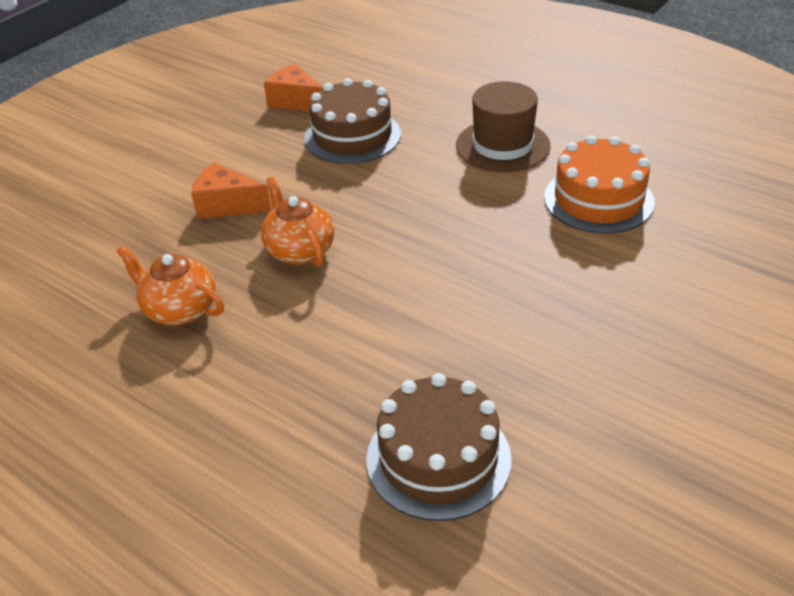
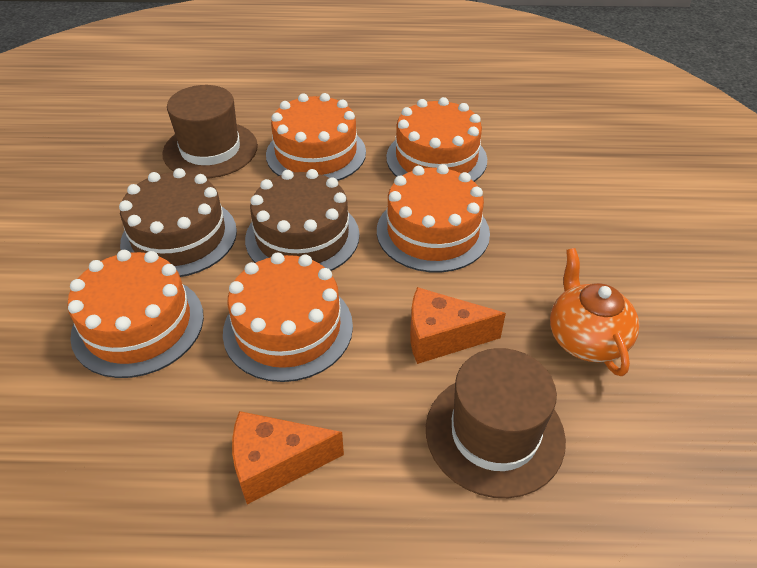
brown hat: [456,81,550,172] = 1 -> [162,85,258,178] [426,348,566,498] = 2
orange cake: [544,135,655,234] = 1 -> [67,250,204,378] [223,252,353,382] [266,93,366,181] [377,164,490,272] [386,97,487,182] = 5
orange teapot: [116,245,224,325] [261,177,334,267] = 2 -> [550,248,639,376] = 1

